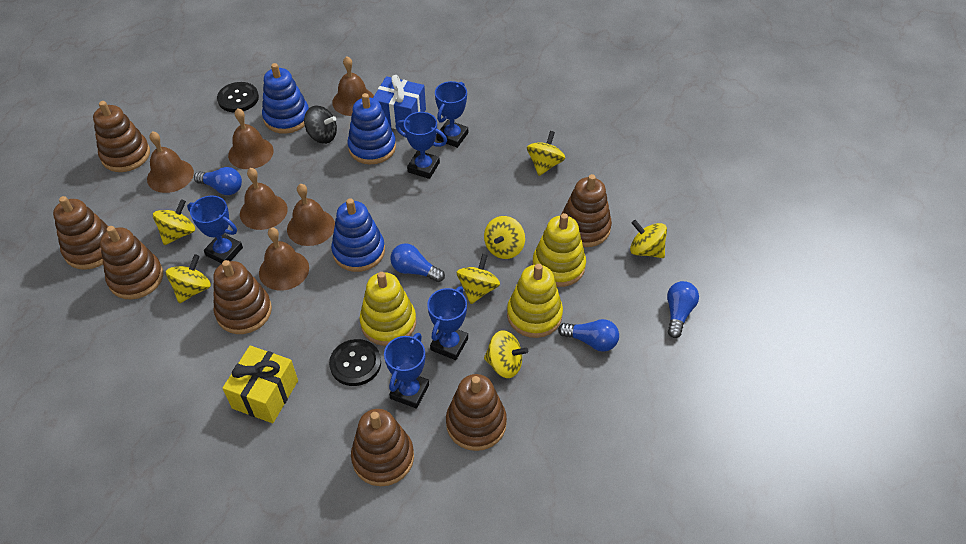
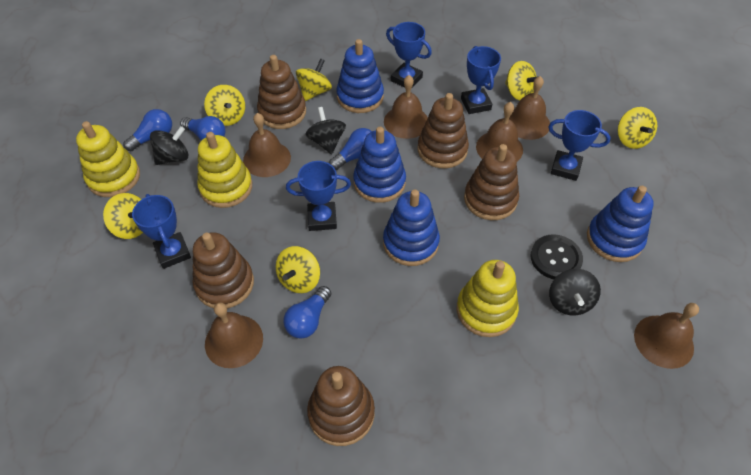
black button: [217,82,259,113] [329,339,381,386] = 2 -> [531,234,583,279] = 1
black spinning top: [304,106,337,144] = 1 -> [150,126,188,165] [305,107,346,154] [549,269,601,315] = 3
blue gift: [373,75,426,131] = 1 -> none = 0
blue stacking toy: [262,63,309,134] [331,198,385,272] [347,93,396,164] = 3 -> [336,39,384,113] [353,127,406,203] [383,189,440,266] [587,186,654,262] = 4
brown stacking toy: [53,196,108,270] [93,101,150,172] [100,226,163,299] [213,260,272,334] [351,409,414,486] [446,374,507,451] [561,174,612,247] = 7 -> [193,232,254,309] [257,55,306,129] [307,366,375,446] [418,93,469,168] [464,144,519,220] = 5
yellow gift: [222,345,298,423] = 1 -> none = 0
yellow spinning top: [153,199,195,245] [166,254,211,303] [457,254,500,304] [484,216,525,259] [484,330,528,378] [527,131,565,176] [630,220,667,258] = 7 -> [103,193,143,239] [204,85,245,126] [276,246,320,293] [296,58,332,101] [505,61,539,101] [618,107,657,149] = 6

